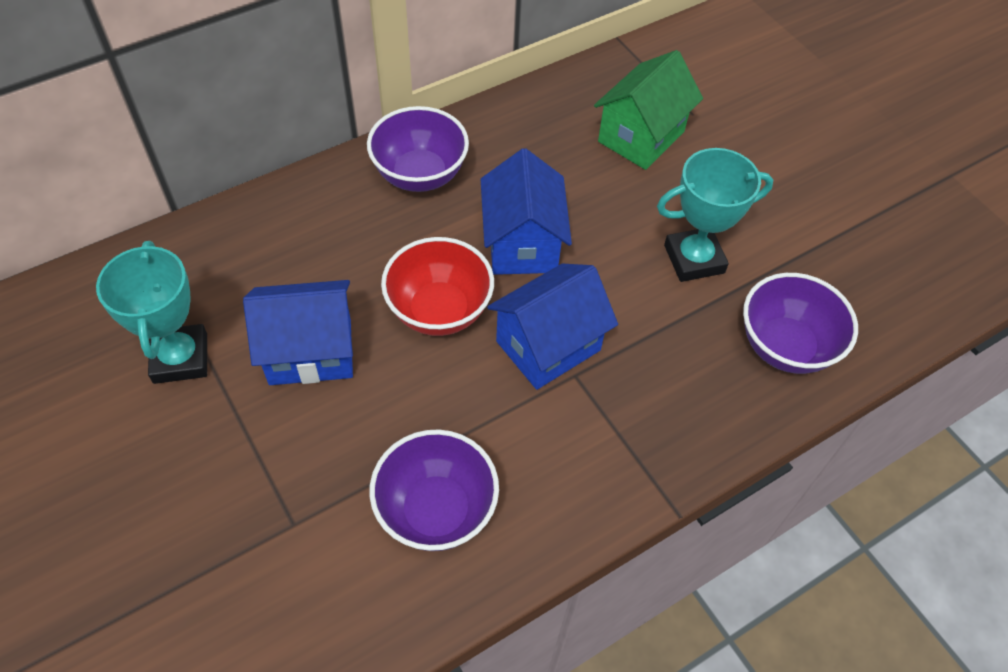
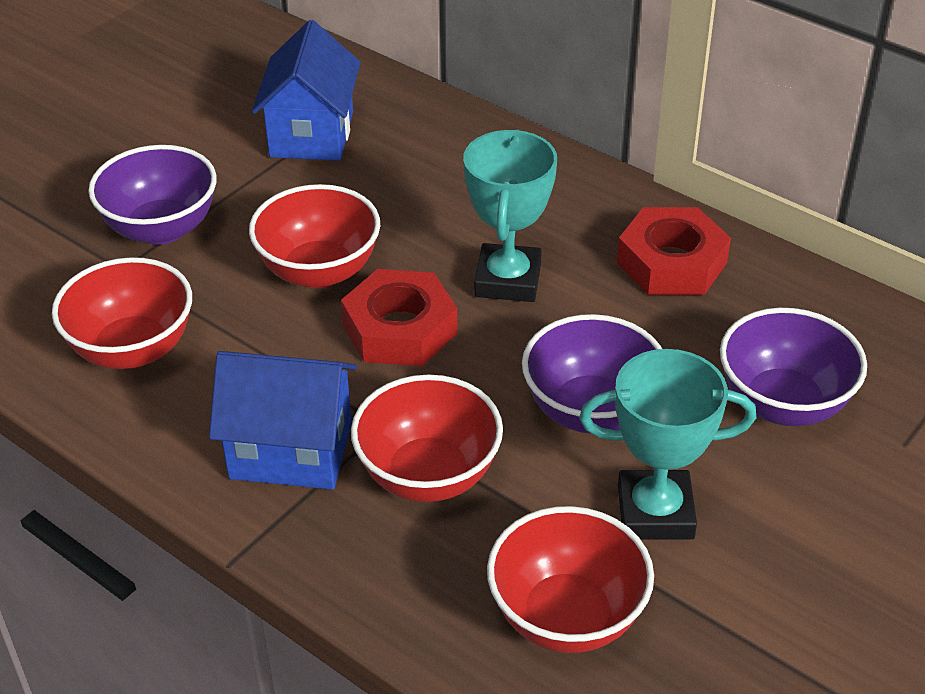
blue house: [243,280,353,385] [481,148,572,275] [487,264,618,390] = 3 -> [209,351,357,490] [252,20,360,161] = 2
green house: [594,50,703,170] = 1 -> none = 0
red bowl: [381,237,494,336] = 1 -> [52,257,192,369] [249,184,380,288] [351,374,503,502] [487,506,654,653] = 4
red nut: none = 0 -> [341,269,458,366] [617,207,731,295] = 2

